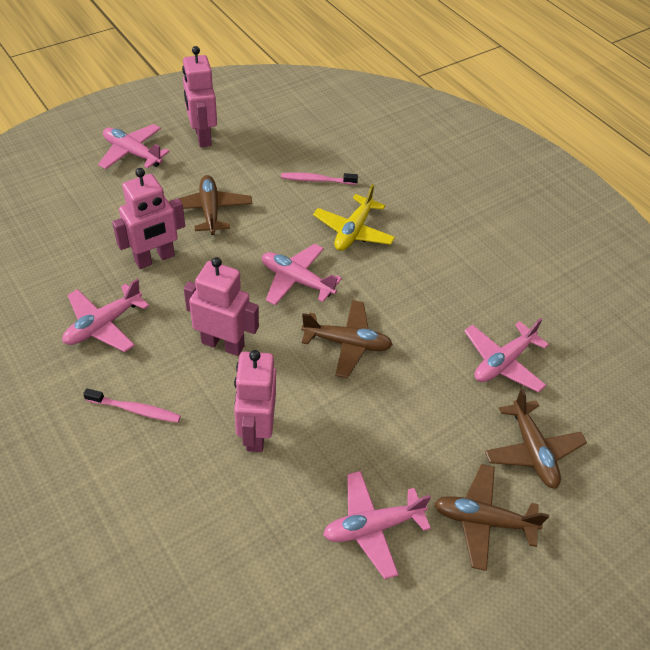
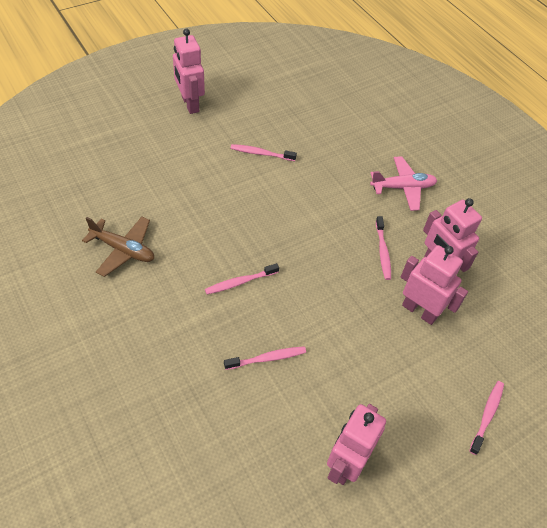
brown plane: [168,175,252,235] [301,300,393,378] [434,464,549,571] [485,389,587,489] = 4 -> [82,216,154,277] = 1
pink plane: [62,279,149,352] [98,124,170,169] [262,244,342,305] [323,471,431,579] [464,318,549,393] = 5 -> [370,156,437,211] = 1
pink toothbrush: [83,388,181,423] [281,172,358,185] = 2 -> [205,263,279,294] [224,346,306,370] [230,144,297,161] [376,216,391,280] [469,381,504,455] = 5
yellow plane: [313,184,395,251] = 1 -> none = 0

